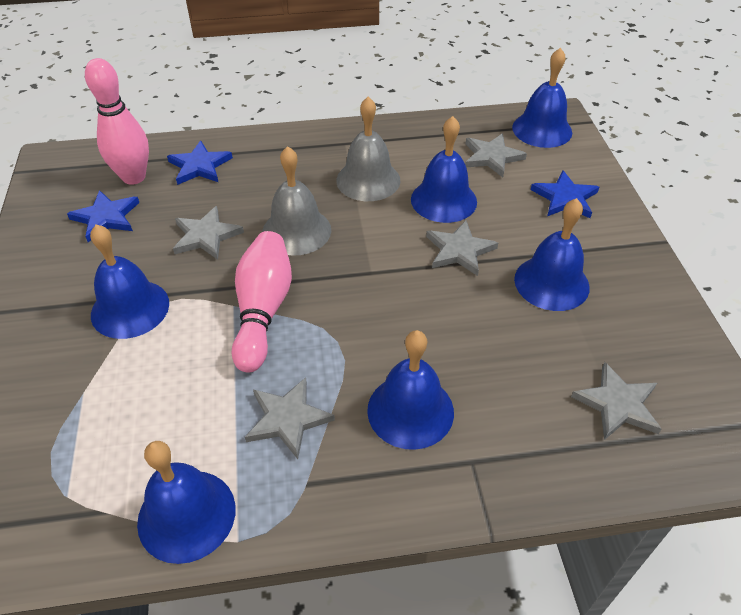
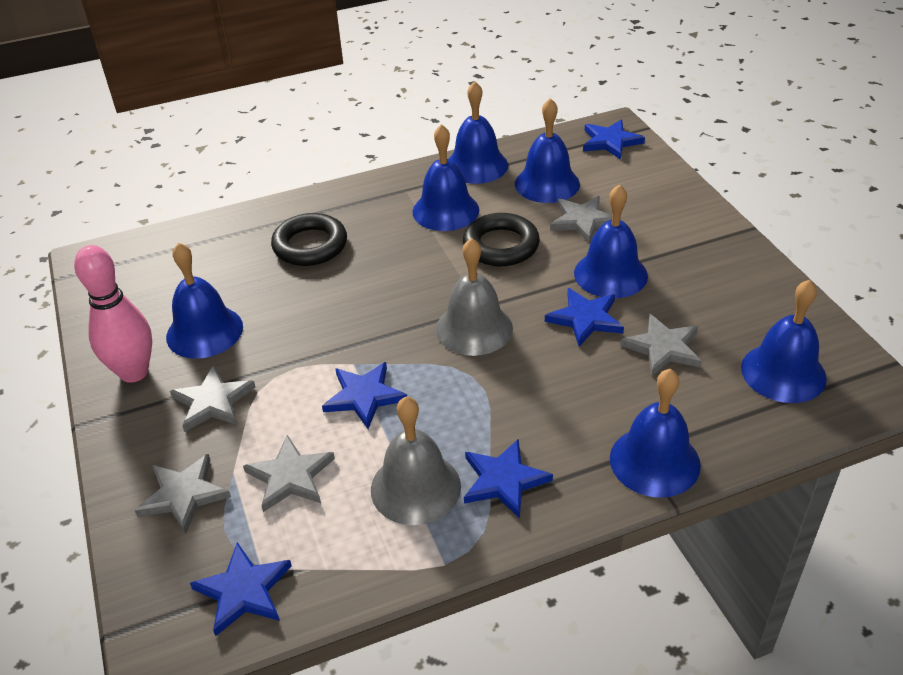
black ring: none = 0 -> [271,213,347,266] [463,213,540,266] = 2
blue bell: [90,224,169,339] [137,441,236,564] [367,330,454,450] [411,116,477,223] [512,48,572,148] [514,198,590,311] = 6 -> [166,243,243,359] [413,124,479,231] [449,81,508,184] [515,98,580,203] [574,184,648,298] [610,369,701,498] [741,280,827,403] = 7
blue star: [67,190,139,242] [167,140,233,185] [531,171,599,218] = 3 -> [190,542,292,636] [322,362,407,429] [464,439,553,519] [545,288,624,346] [583,120,645,160] = 5
pink bowling pin: [85,58,149,185] [232,231,292,372] = 2 -> [74,245,152,383] = 1

